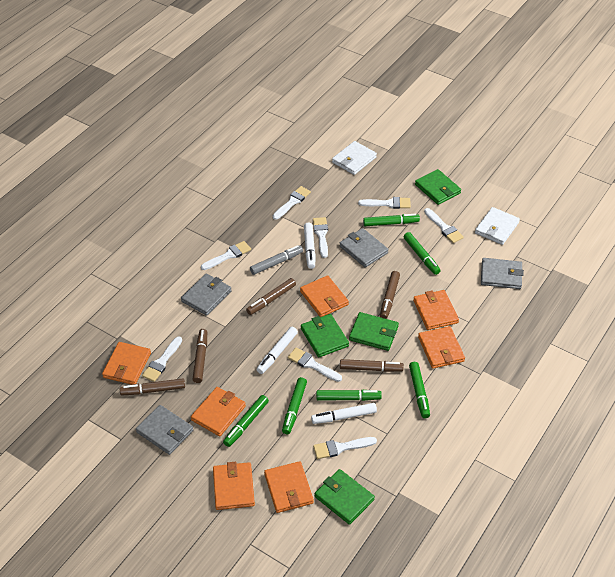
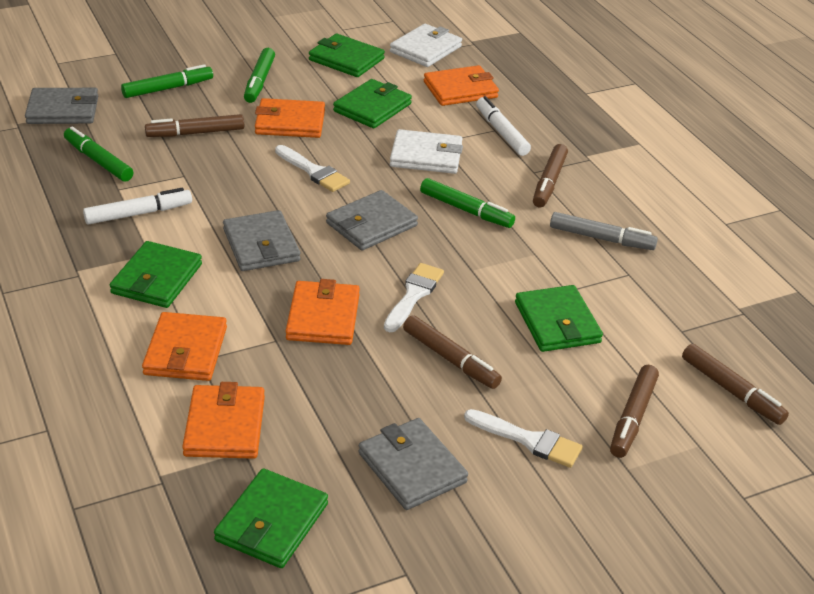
green marker: [223,395,269,447] [282,377,307,434] [316,390,382,401] [363,214,420,226] [404,232,441,275] [409,362,430,418] = 6 -> [64,127,133,182] [121,64,213,98] [244,48,275,103] [420,178,515,228] = 4
green wallet: [301,314,349,358] [315,469,375,525] [349,312,399,351] [415,169,461,205] = 4 -> [110,241,202,308] [214,468,328,568] [309,34,385,77] [333,79,412,128] [515,285,603,352] = 5
orange wallet: [102,342,151,385] [191,387,246,436] [213,462,255,510] [264,461,314,513] [300,275,349,317] [413,290,459,330] [418,326,465,369] = 7 -> [142,312,227,381] [182,382,265,459] [255,98,325,138] [286,279,360,345] [424,65,499,106] = 5
white brush: [142,336,182,382] [201,241,251,270] [273,186,311,220] [288,348,342,382] [313,217,328,258] [313,437,377,459] [358,197,411,209] [424,208,464,243] = 8 -> [275,145,350,192] [384,263,444,332] [464,409,583,468] = 3
white marker: [256,327,298,374] [304,223,316,269] [311,403,377,424] = 3 -> [83,188,192,224] [476,96,531,156] = 2

